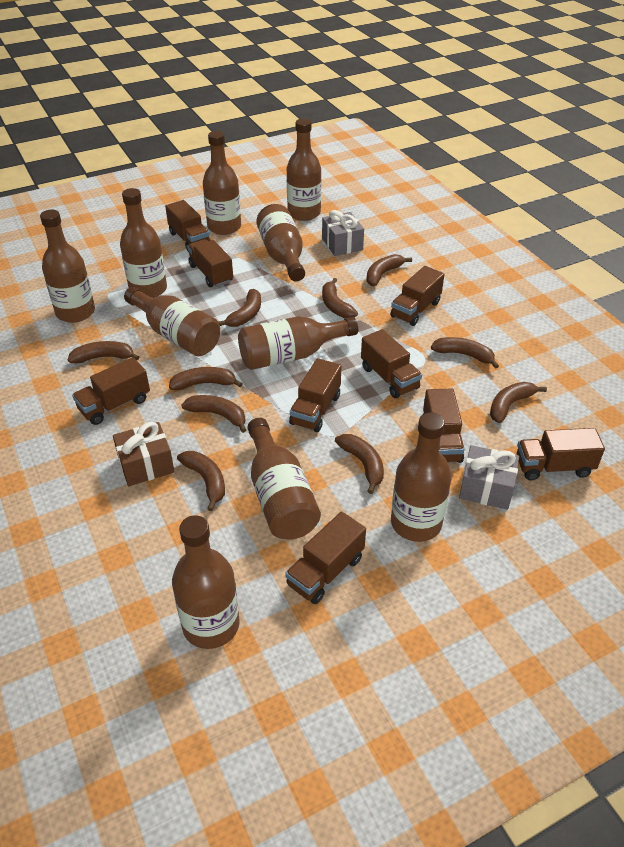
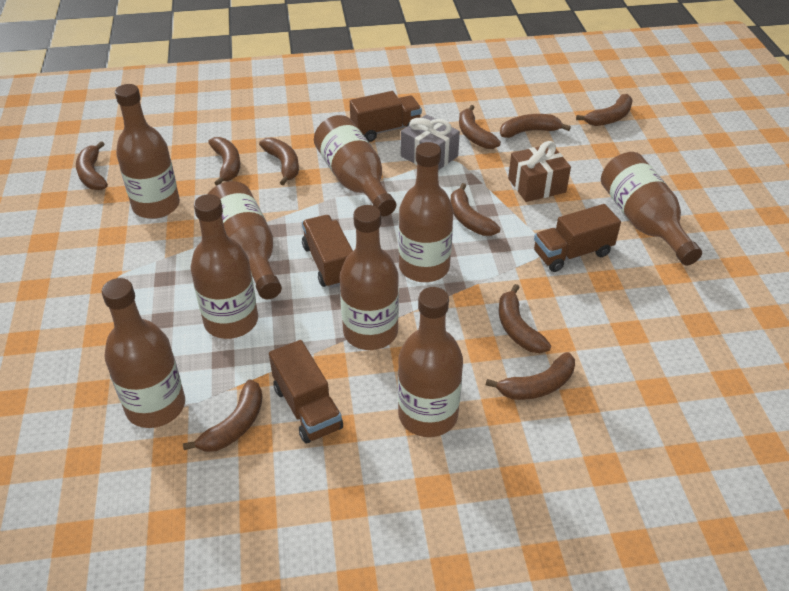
brown bottle: [40,209,95,323] [120,188,167,298] [124,287,220,356] [172,515,240,649] [203,131,241,235] [238,316,358,370] [247,418,321,540] [256,204,305,282] [287,119,321,221] [391,412,451,542] = 10 -> [101,278,185,428] [115,84,180,219] [190,194,258,339] [208,181,282,299] [314,115,396,216] [340,205,399,350] [398,287,463,437] [399,142,453,282] [601,152,702,265] = 9
brown truck: [72,357,150,425] [165,200,211,252] [187,239,233,287] [285,512,366,604] [289,358,341,432] [361,329,422,398] [390,266,444,326] [422,389,465,463] [517,428,605,481] = 9 -> [269,340,343,444] [302,215,353,288] [350,91,422,142] [534,204,621,272] = 4
grey gift: [322,210,364,256] [459,445,519,510] = 2 -> [401,114,460,170] = 1

